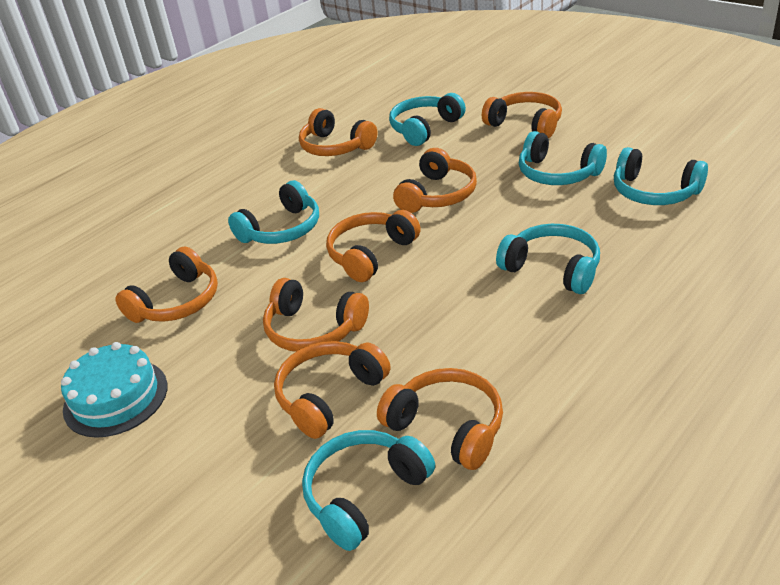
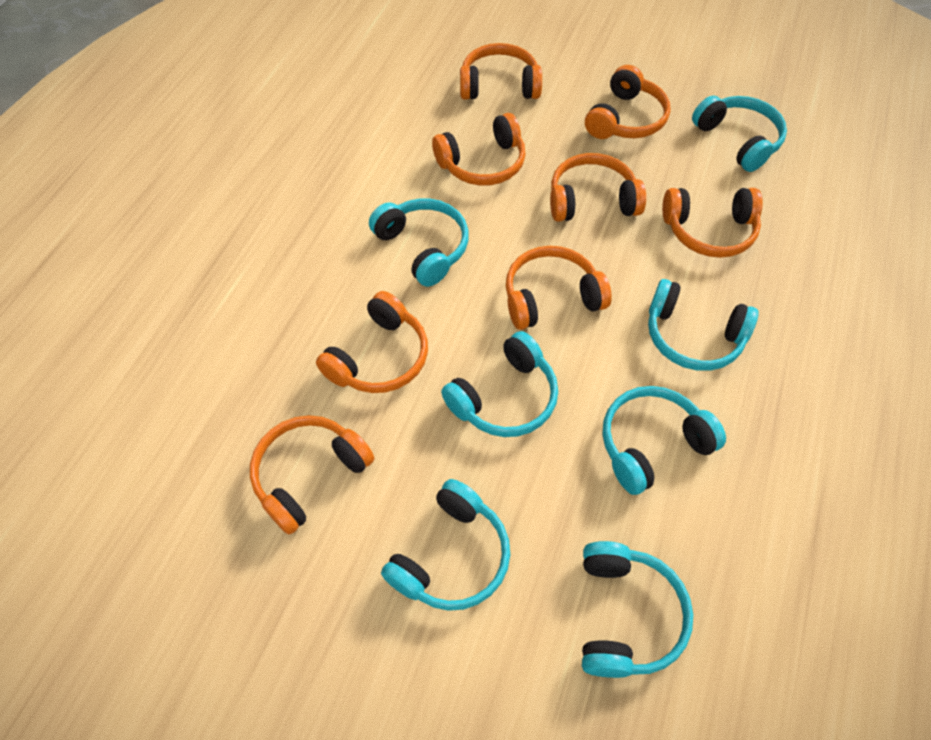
turquoise cake: [61,342,168,438] = 1 -> none = 0
turquoise headphones: [228,180,319,244] [302,430,435,551] [389,93,466,146] [496,224,600,294] [519,131,607,185] [614,147,708,205] = 6 -> [369,199,469,287] [381,479,510,611] [441,331,558,437] [582,541,693,678] [602,386,726,495] [648,279,758,371] [692,96,787,172] = 7

